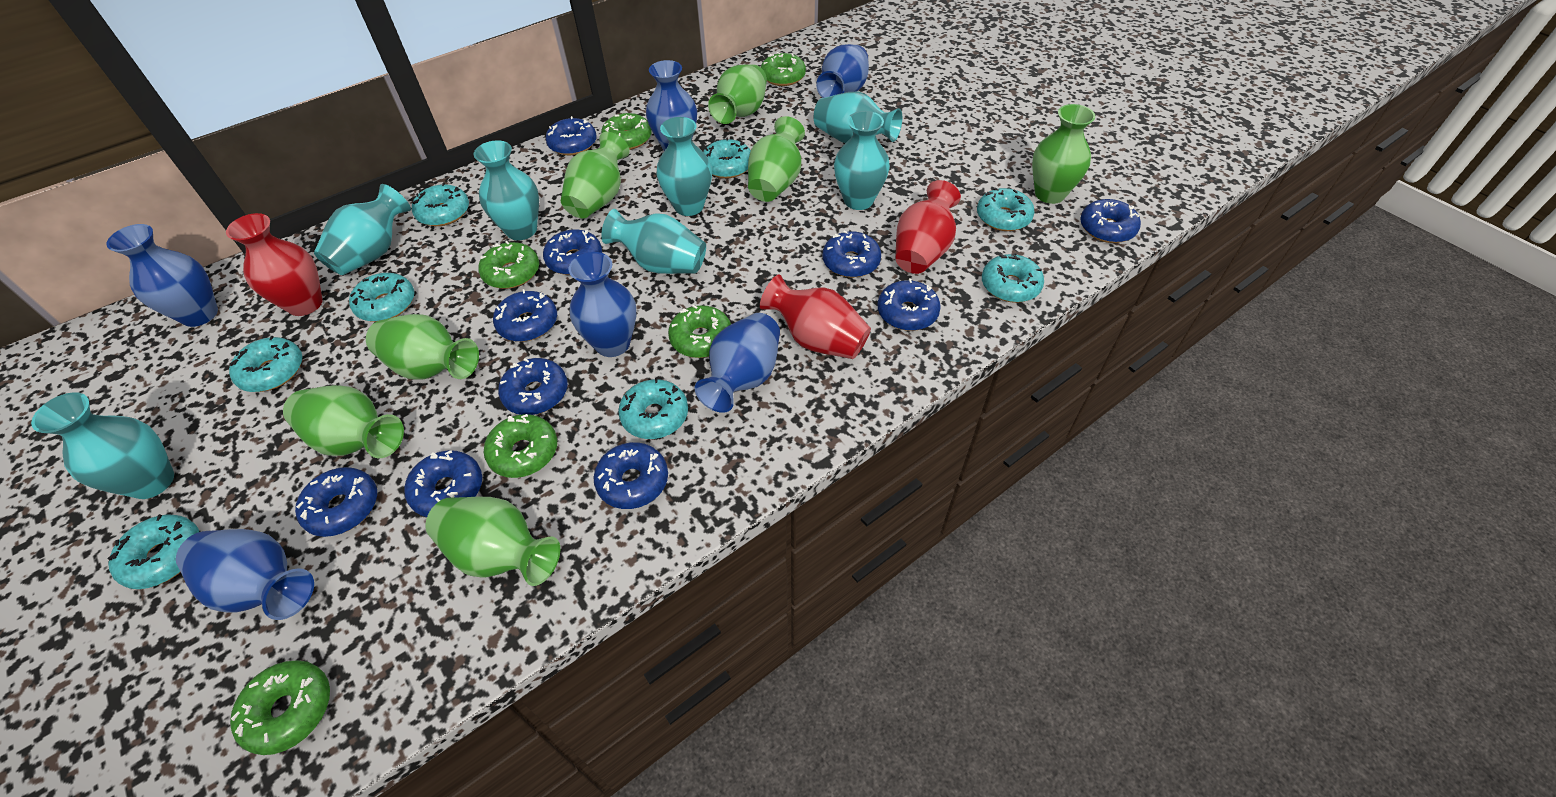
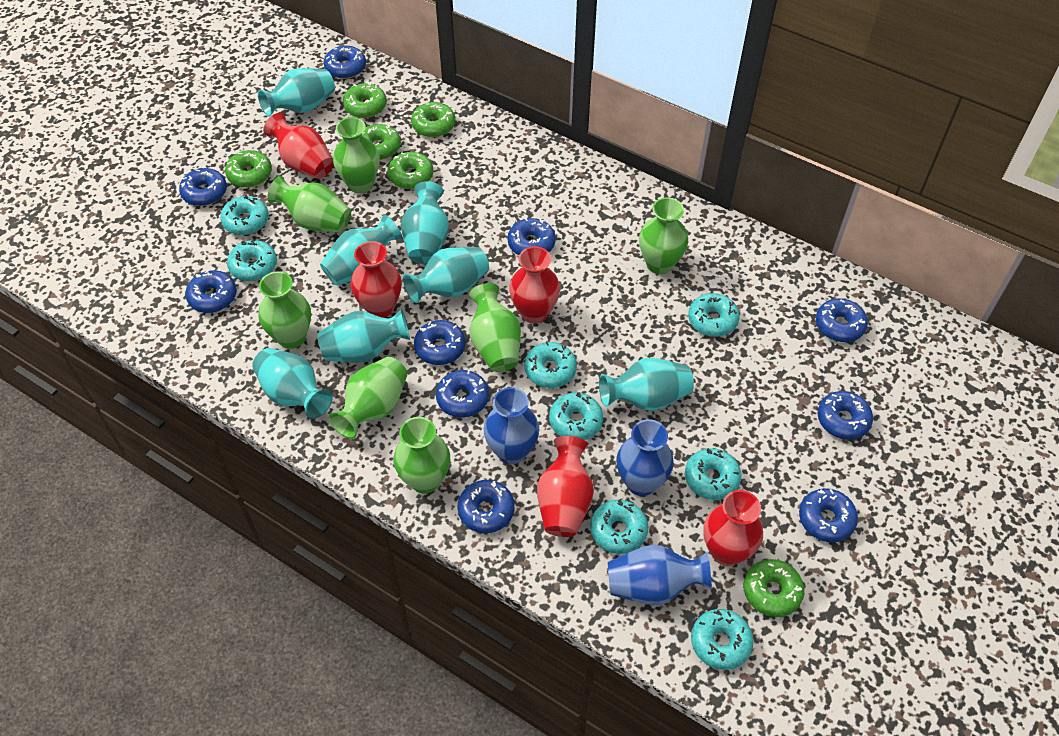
blue vase: [106,224,218,327] [176,529,314,620] [569,252,637,357] [646,60,697,151] [695,313,780,413] [816,44,869,98] = 6 -> [483,387,540,464] [608,545,712,605] [617,419,674,496] = 3
red vase: [226,213,323,316] [760,274,871,359] [895,180,961,274] = 3 -> [263,113,334,179] [351,241,402,318] [509,246,560,324] [537,436,594,537] [703,490,763,566] = 5

